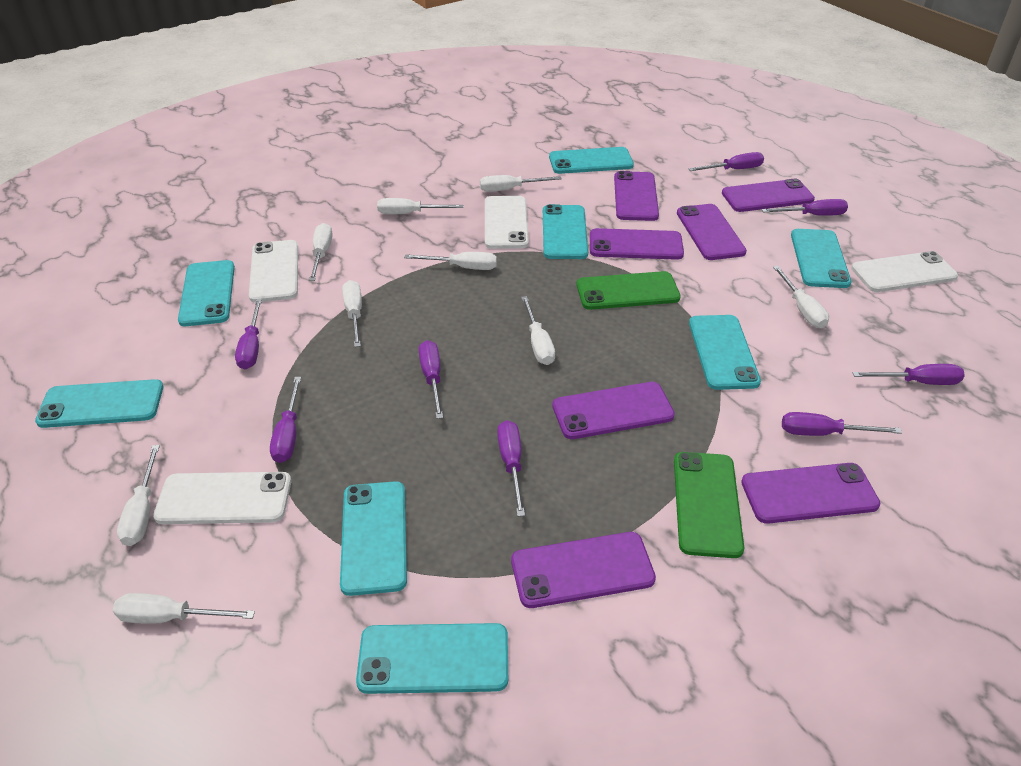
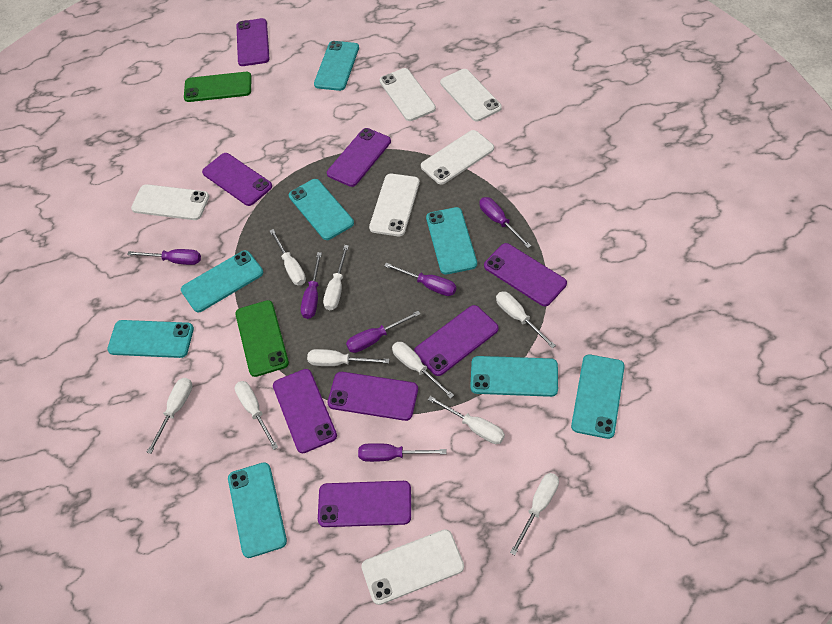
purple phone: [511,532,656,608] [552,382,675,439] [590,228,684,260] [614,171,659,221] [677,204,747,260] [722,179,815,212] [741,463,880,524] = 7 -> [202,153,272,206] [236,18,269,66] [273,369,337,453] [318,481,411,527] [327,128,391,187] [328,372,418,421] [414,305,499,376] [484,243,567,306] = 8
purple screwdriver: [235,299,262,370] [270,377,301,463] [419,340,443,419] [497,420,525,517] [688,152,764,171] [762,199,848,216] [782,412,902,436] [853,364,965,385] = 8 -> [127,249,201,265] [301,252,322,319] [346,311,420,353] [358,443,447,462] [384,263,456,296] [479,197,531,248] = 6
white phone: [153,472,291,524] [249,240,298,302] [485,196,529,249] [851,251,958,292] = 4 -> [131,184,209,220] [361,529,464,605] [369,174,420,236] [379,68,436,121] [421,130,494,185] [440,69,502,122] = 6

